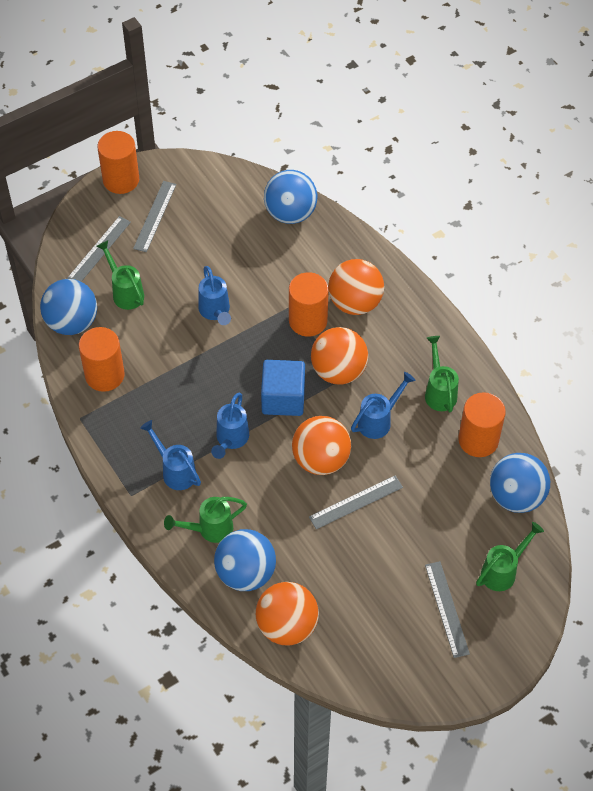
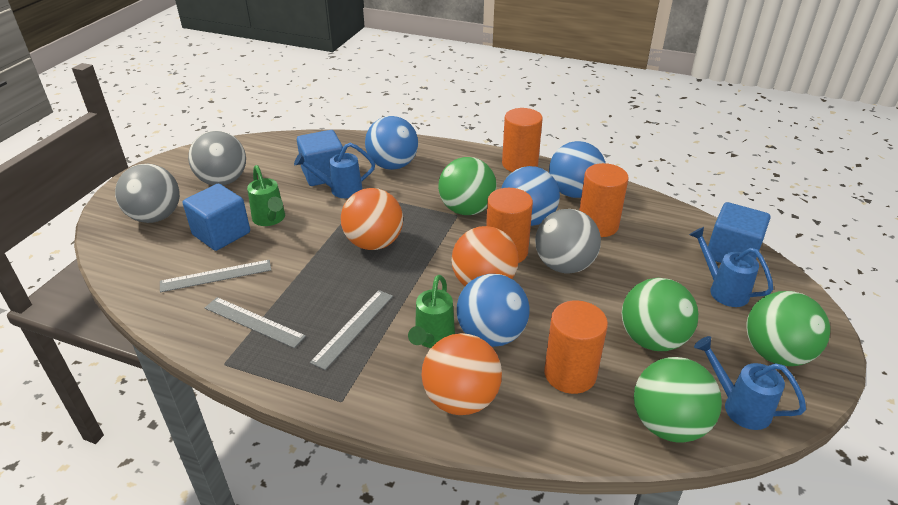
blue cube: [261,360,305,416] = 1 -> [183,184,250,251] [297,130,343,186] [708,202,770,263] = 3
blue watering can: [140,420,201,490] [198,266,231,325] [211,392,249,459] [351,372,416,439] = 4 -> [294,143,375,198] [689,227,773,307] [694,336,806,430] = 3
green ball: none = 0 -> [438,157,497,215] [622,278,698,351] [634,357,722,443] [746,291,830,366] = 4
green watering can: [97,240,144,310] [164,497,247,543] [425,336,459,412] [476,522,544,591] = 4 -> [247,165,285,226] [408,275,455,348] = 2
grey ball: none = 0 -> [115,164,180,223] [188,131,246,185] [535,209,601,273] = 3
grey ruler: [67,216,131,282] [133,181,176,252] [309,475,403,529] [425,561,470,658] = 4 -> [160,260,271,292] [205,297,306,348] [310,290,393,370] = 3
orange ball: [256,582,319,645] [292,416,351,475] [311,327,368,385] [328,259,384,315] = 4 -> [341,188,403,250] [422,333,502,415] [451,226,519,286] = 3

